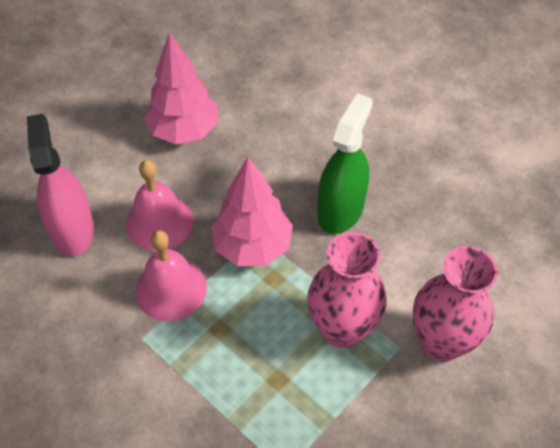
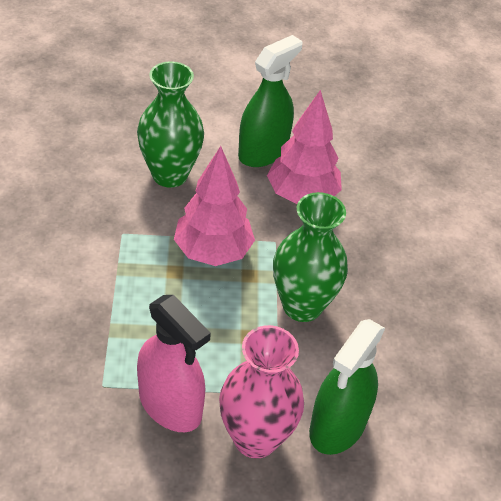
green spray bottle: [317,93,373,234] = 1 -> [238,35,302,167] [309,319,385,455] = 2
green vase: none = 0 -> [137,61,204,188] [273,192,348,322] = 2
pink bell: [126,160,193,251] [135,230,207,321] = 2 -> none = 0
pink vase: [307,232,387,348] [413,246,498,362] = 2 -> [219,325,304,458] = 1

